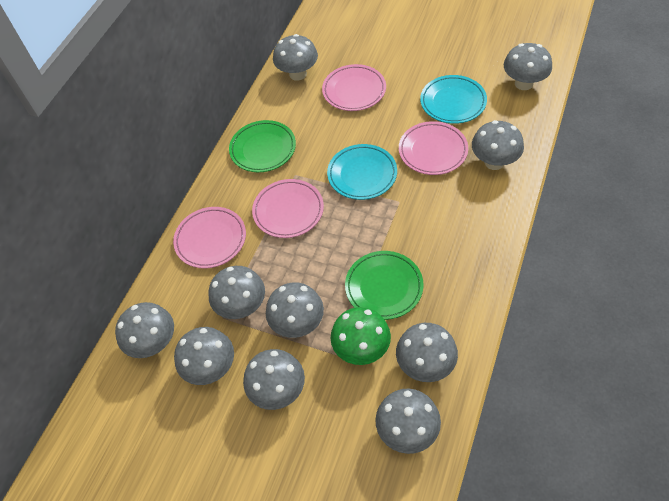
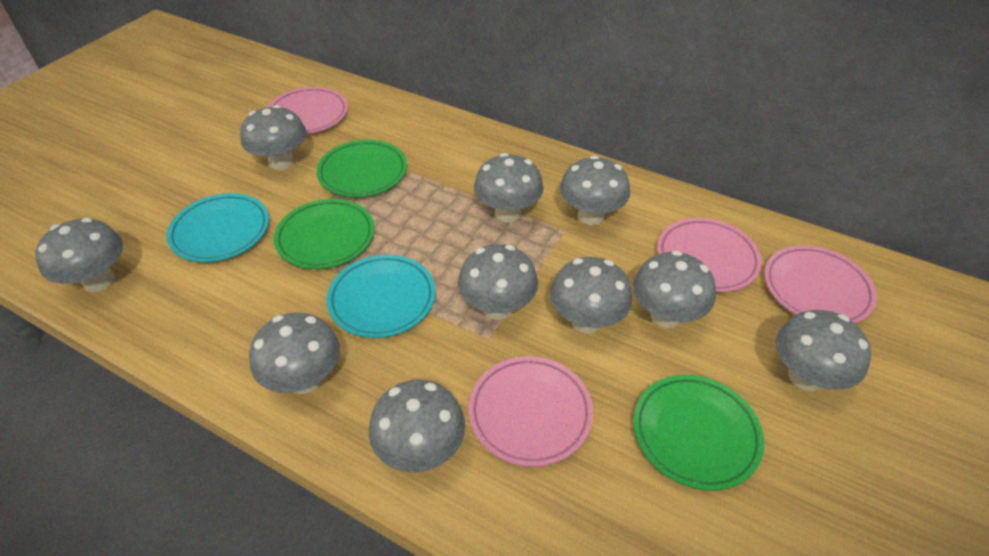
green mushroom: [330,307,391,365] = 1 -> none = 0
green plate: [229,120,296,172] [345,251,423,320] = 2 -> [274,199,375,269] [316,140,407,197] [633,375,764,491] = 3

